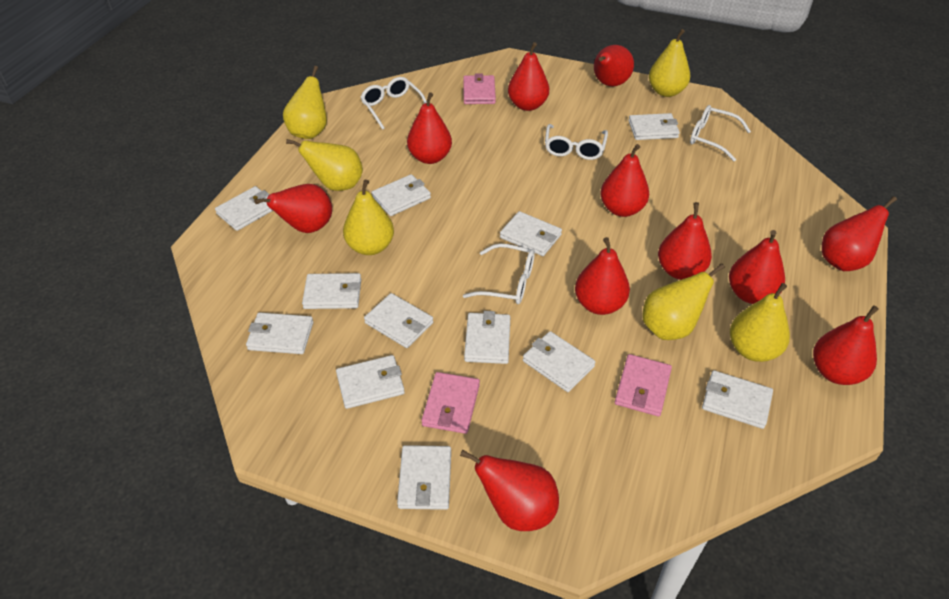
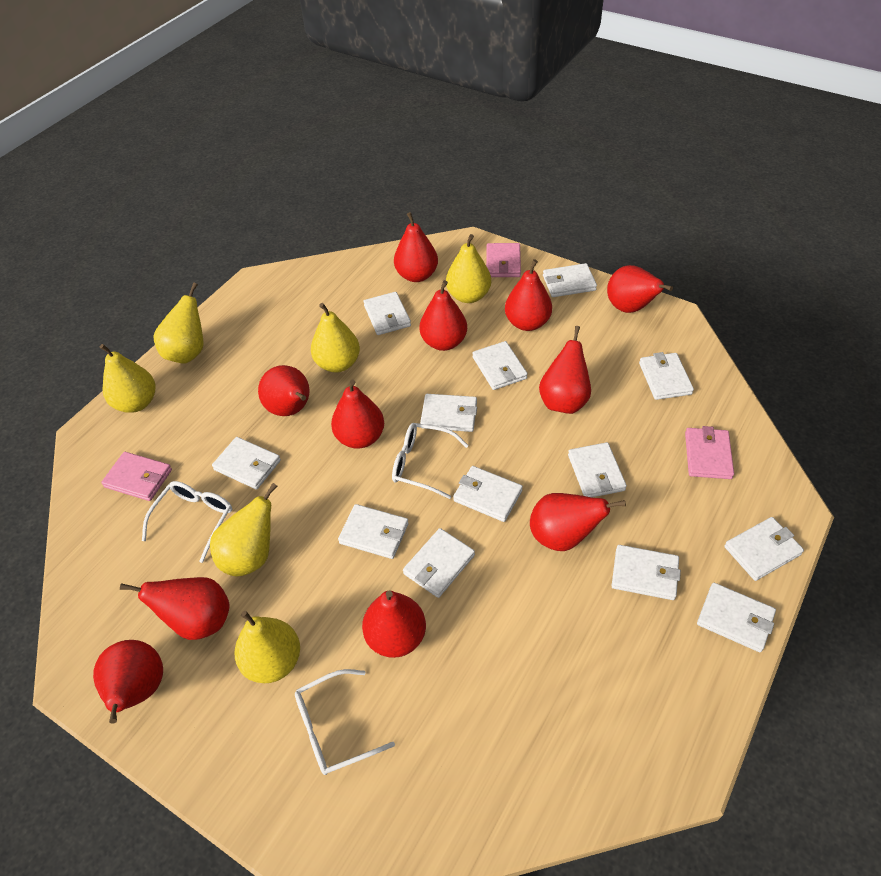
white glasses: [360,77,427,130] [463,244,535,304] [545,124,608,160] [690,105,751,161] = 4 -> [142,481,232,563] [295,669,395,775] [392,423,469,499] = 3
white wallet: [215,186,273,231] [246,312,313,354] [302,273,361,309] [336,355,405,409] [364,293,433,348] [371,174,431,216] [397,445,451,510] [464,311,510,364] [500,211,562,256] [523,331,595,392] [628,113,680,140] [702,370,773,429] = 12 -> [212,437,281,490] [338,504,409,559] [363,292,411,335] [403,528,475,598] [420,394,477,432] [453,466,523,522] [473,341,528,390] [543,263,597,297] [568,442,627,497] [612,545,681,600] [639,352,694,400] [697,583,776,652] [724,517,804,581] = 13

